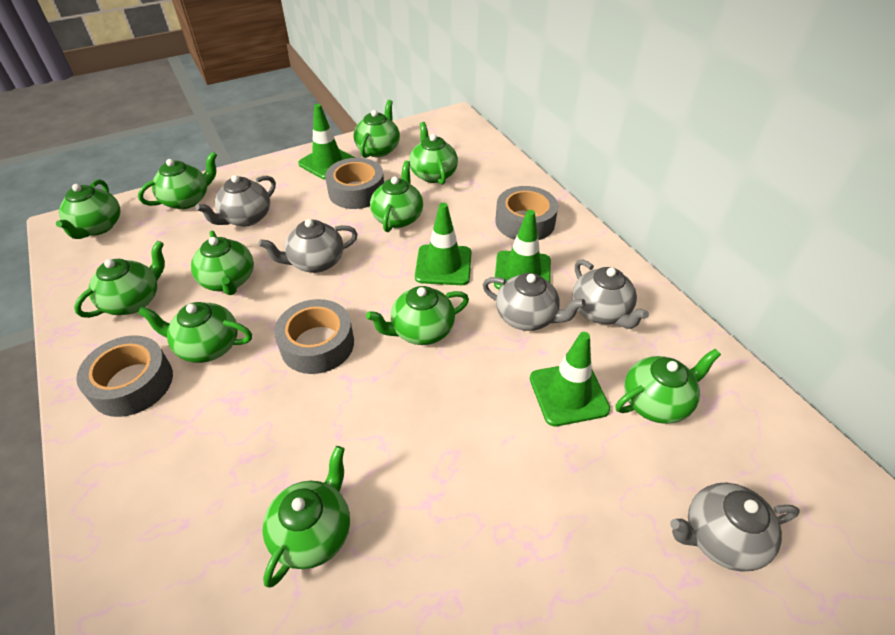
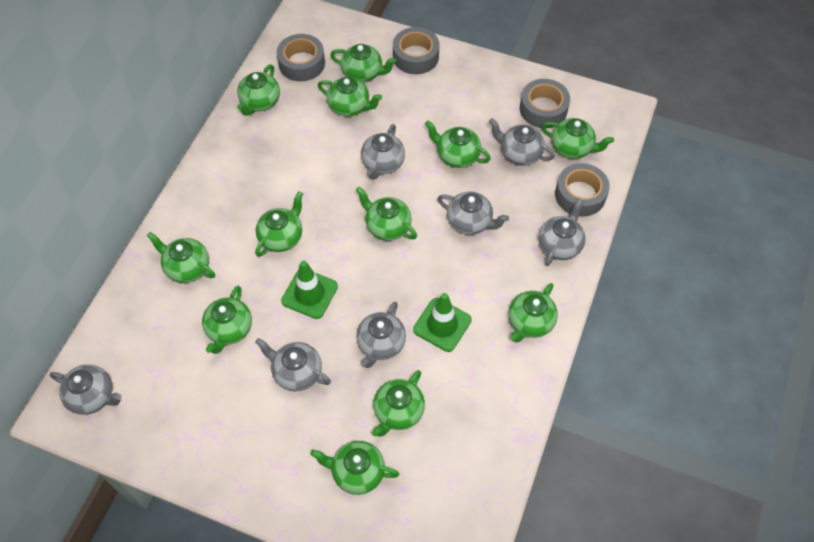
green teapot: [56,179,120,239] [74,241,165,318] [138,151,217,209] [138,302,252,363] [191,231,254,295] [262,446,350,588] [353,100,400,158] [366,286,469,345] [370,161,423,232] [409,122,458,185] [616,348,721,424] = 11 -> [147,232,215,283] [202,286,252,354] [237,64,280,116] [255,191,303,257] [310,441,399,495] [318,77,382,116] [330,44,396,83] [356,187,417,241] [372,370,425,437] [425,120,491,168] [509,283,558,342] [541,118,614,159] = 12
green traffic cone: [298,104,355,180] [415,203,471,285] [494,210,551,290] [530,332,610,426] = 4 -> [281,260,338,319] [413,293,472,352] = 2
grey teapot: [195,175,276,227] [258,219,357,273] [483,273,586,331] [573,259,649,329] [670,483,800,572] = 5 -> [50,364,121,415] [255,338,331,391] [356,301,406,368] [361,124,405,180] [437,191,509,235] [489,118,555,166] [538,198,586,266] = 7

